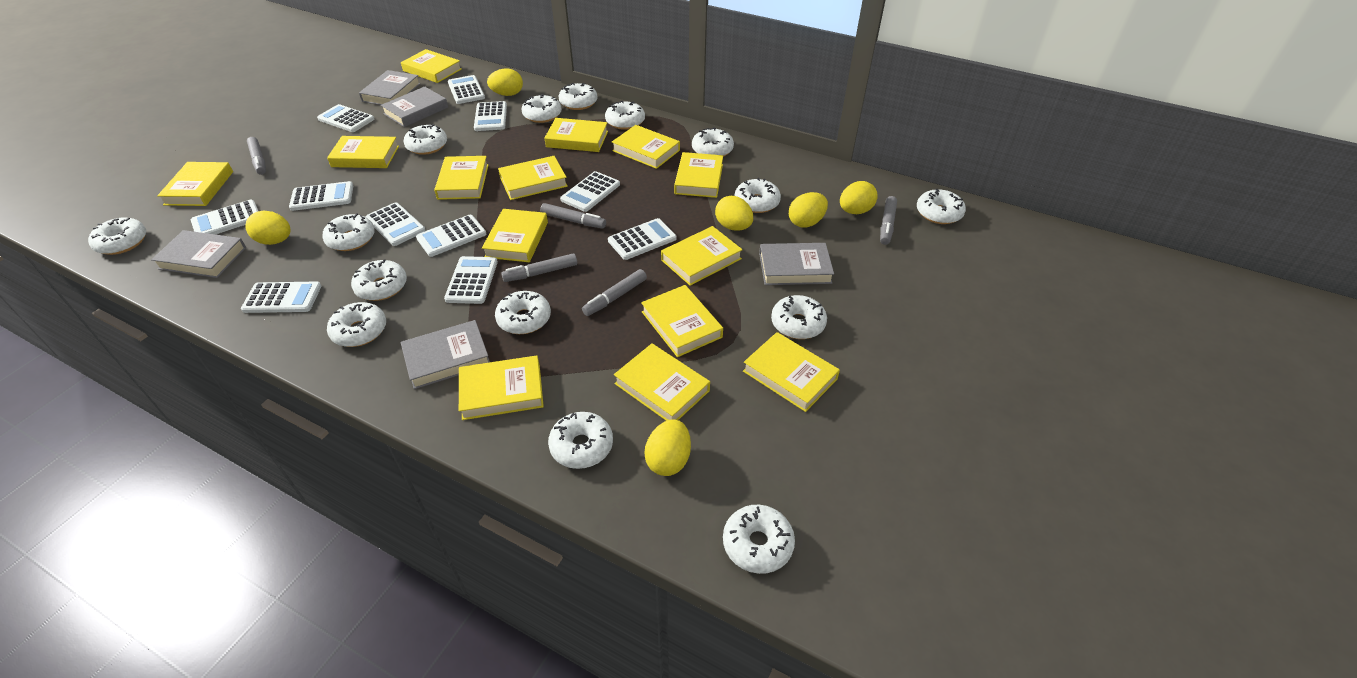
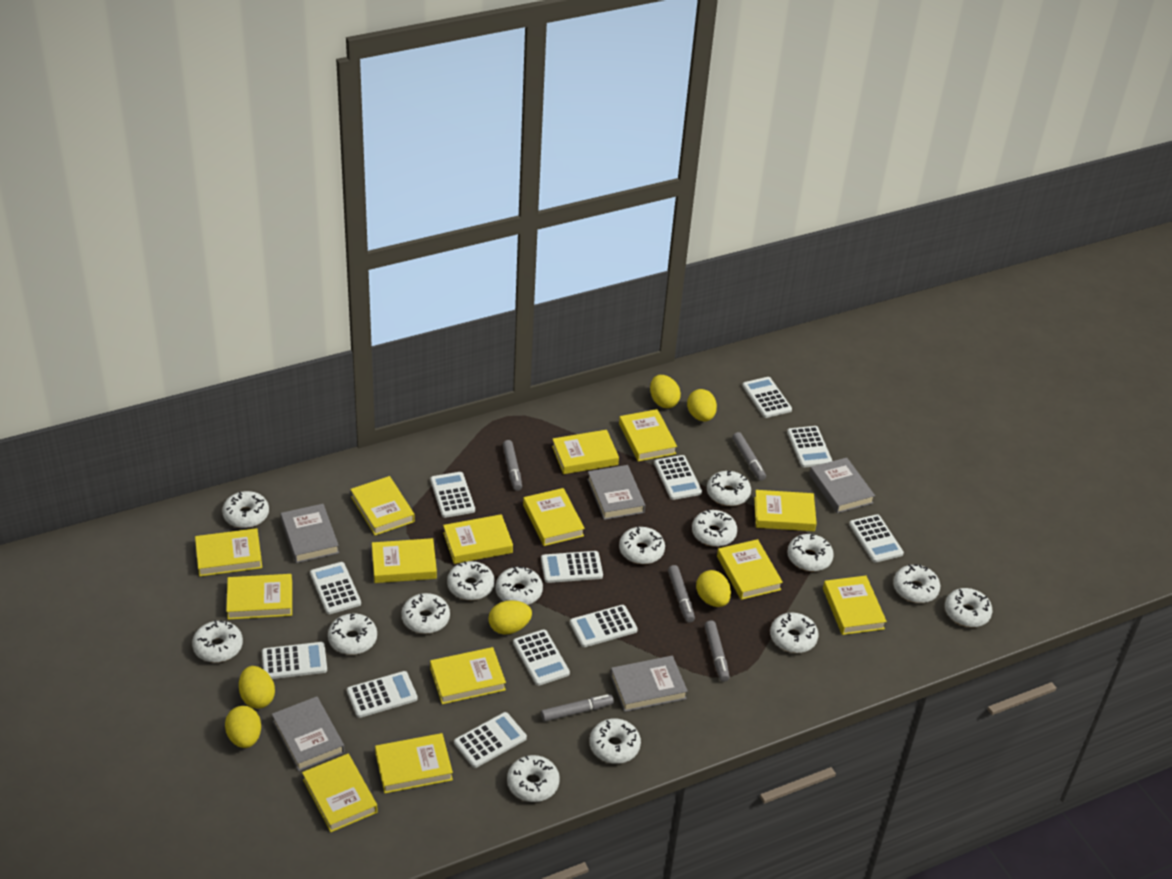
white calculator: [191,200,258,234] [241,281,321,313] [289,181,353,211] [317,104,375,132] [366,202,426,246] [416,214,486,257] [444,256,498,304] [448,75,485,104] [474,101,507,131] [560,171,620,212] [608,218,677,260] = 11 -> [262,642,327,679] [310,562,361,614] [347,671,418,718] [430,472,475,518] [454,712,527,768] [513,629,570,686] [541,551,603,583] [570,605,638,647] [654,455,702,500] [742,377,792,418] [787,426,832,468] [849,514,904,563] = 12

